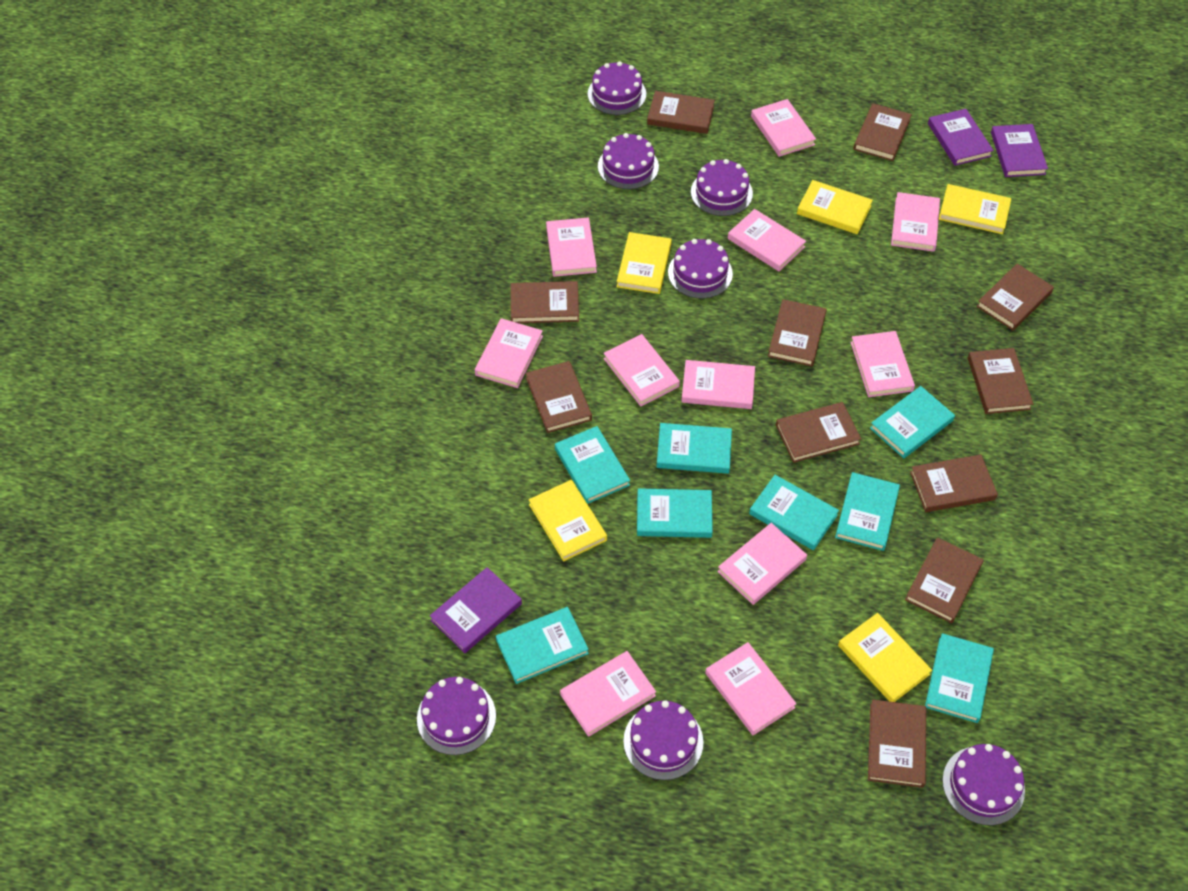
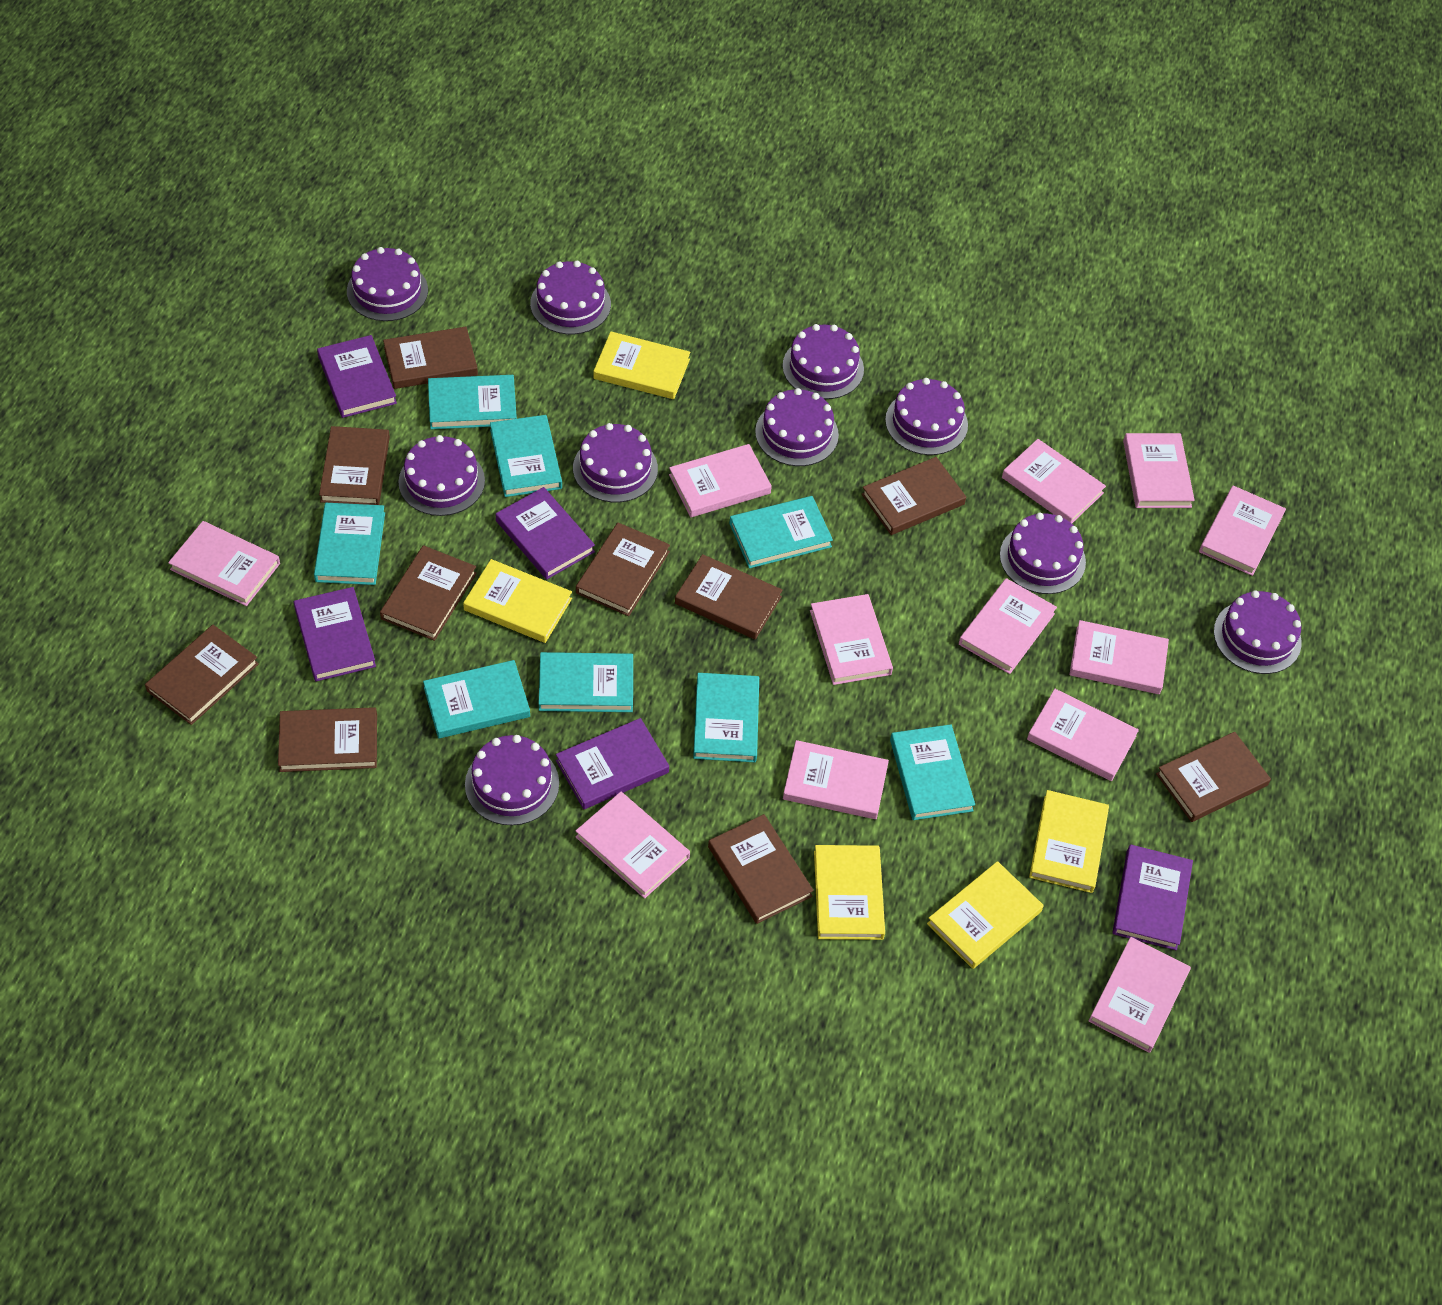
brown book: [511,281,579,323] [526,361,592,433] [647,91,715,134] [768,299,827,367] [776,402,861,463] [853,103,912,161] [868,699,926,788] [905,537,984,623] [910,455,998,512] [968,348,1033,414] [976,264,1054,331] = 11 -> [145,625,259,725] [278,707,377,772] [319,426,390,505] [380,545,477,641] [383,327,478,389] [576,523,670,616] [675,554,782,640] [708,814,814,924] [862,457,966,535] [1156,732,1271,822] = 10
pink book: [475,318,543,388] [546,217,597,277] [560,651,656,737] [603,334,680,406] [681,360,755,409] [705,642,797,735] [717,523,807,605] [728,209,806,271] [751,99,816,157] [850,331,915,397] [891,192,940,252] = 11 -> [168,521,280,606] [576,792,690,899] [669,444,772,517] [783,740,889,819] [810,594,893,685] [959,578,1057,674] [1002,439,1106,523] [1027,689,1139,781] [1069,620,1169,694] [1089,937,1191,1053] [1123,433,1195,508] [1199,486,1286,576] = 12
purple book: [430,567,522,653] [928,109,994,166] [991,124,1048,177] = 3 -> [294,587,376,681] [317,335,397,418] [496,487,595,579] [556,718,669,809] [1113,844,1193,950] = 5
purple cake: [417,677,496,755] [588,61,646,115] [598,133,659,189] [623,700,703,780] [668,239,733,299] [691,159,753,216] [942,744,1025,825] = 7 -> [347,247,428,321] [398,435,485,516] [465,735,559,825] [530,261,611,334] [573,423,658,502] [755,388,839,466] [783,324,864,399] [885,378,968,455] [1000,513,1086,594] [1214,590,1302,674] = 10

